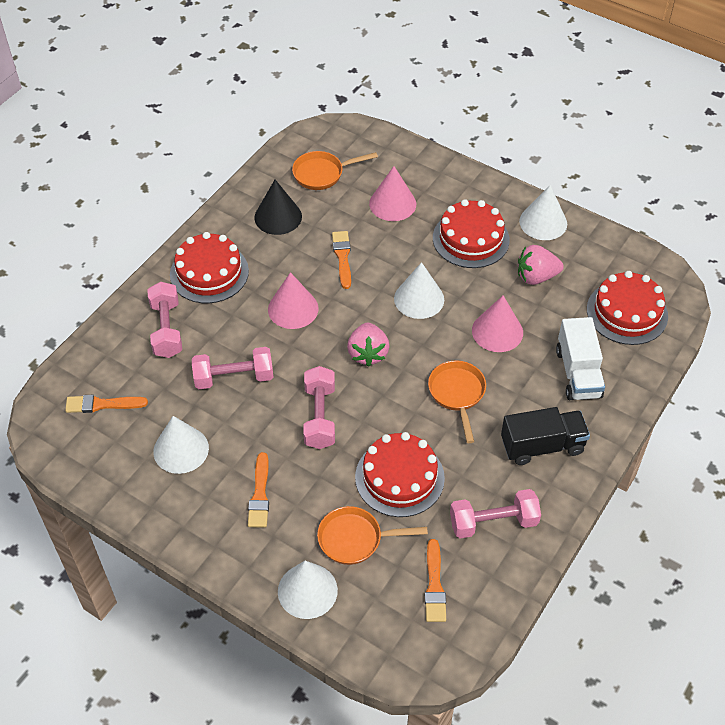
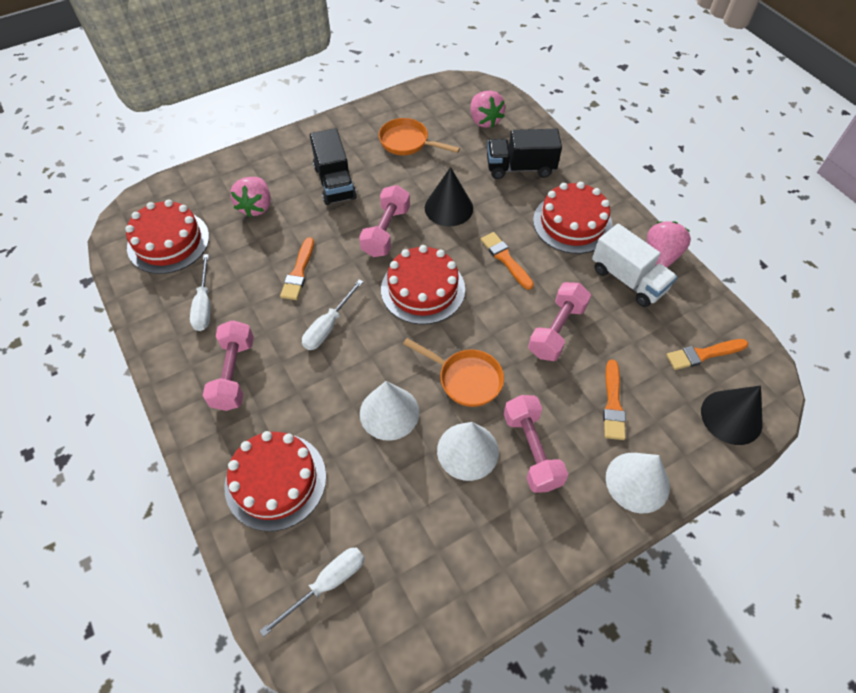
black cone: [254,180,302,235] = 1 -> [425,167,473,227] [701,386,763,445] = 2
black truck: [501,407,590,465] = 1 -> [310,128,357,205] [487,129,562,179] = 2
orange pan: [292,151,378,190] [317,506,428,565] [428,361,486,443] = 3 -> [379,118,460,155] [403,338,504,407] = 2
pink cone: [268,272,319,329] [369,166,416,221] [472,296,523,352] = 3 -> none = 0
pink strawberry: [347,323,390,367] [518,245,564,285] = 2 -> [230,177,270,217] [471,90,505,128] [647,221,691,268] = 3
white cone: [153,416,209,474] [278,561,338,619] [394,262,444,319] [519,185,567,240] = 4 -> [360,381,419,441] [437,422,499,481] [606,453,670,513] = 3
white screwdriver: none = 0 -> [190,254,211,331] [260,547,365,637] [302,279,364,350] = 3

